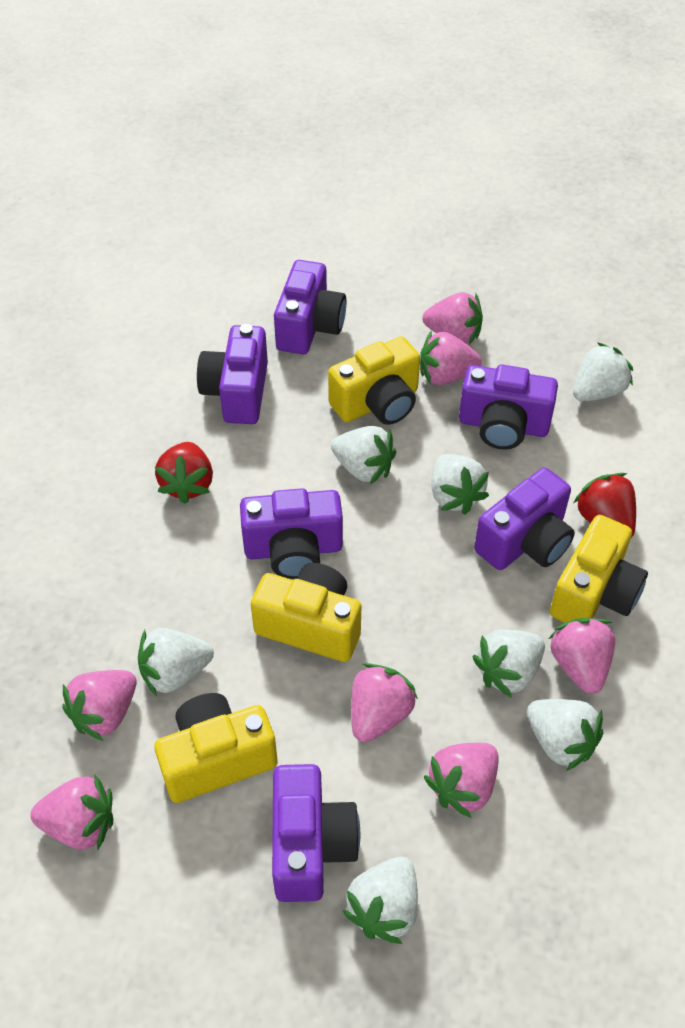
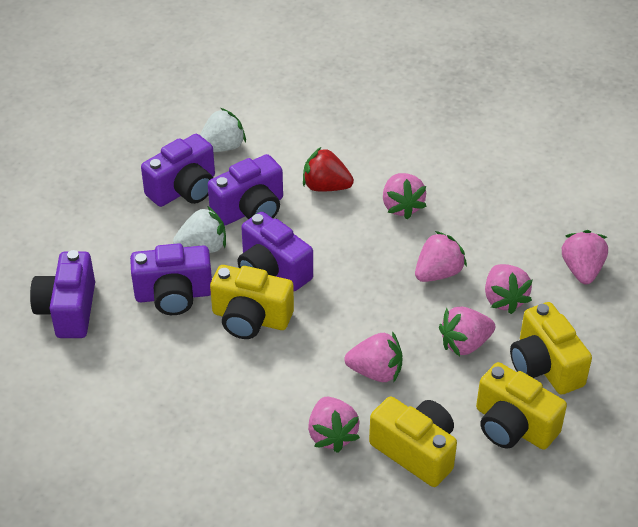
purple camera: [197,324,268,424] [240,488,343,579] [272,764,360,902] [274,260,346,354] [459,365,558,450] [474,467,575,570] = 6 -> [30,250,95,338] [130,243,212,315] [141,134,215,207] [208,154,283,225] [237,212,313,291] = 5
red strawberry: [155,442,213,504] [574,473,636,538] = 2 -> [303,147,354,191] = 1
white strawberry: [138,628,214,697] [331,426,396,484] [343,857,418,944] [431,454,489,515] [472,630,545,698] [527,699,603,771] [573,342,633,401] = 7 -> [173,206,226,253] [200,108,246,152] = 2

